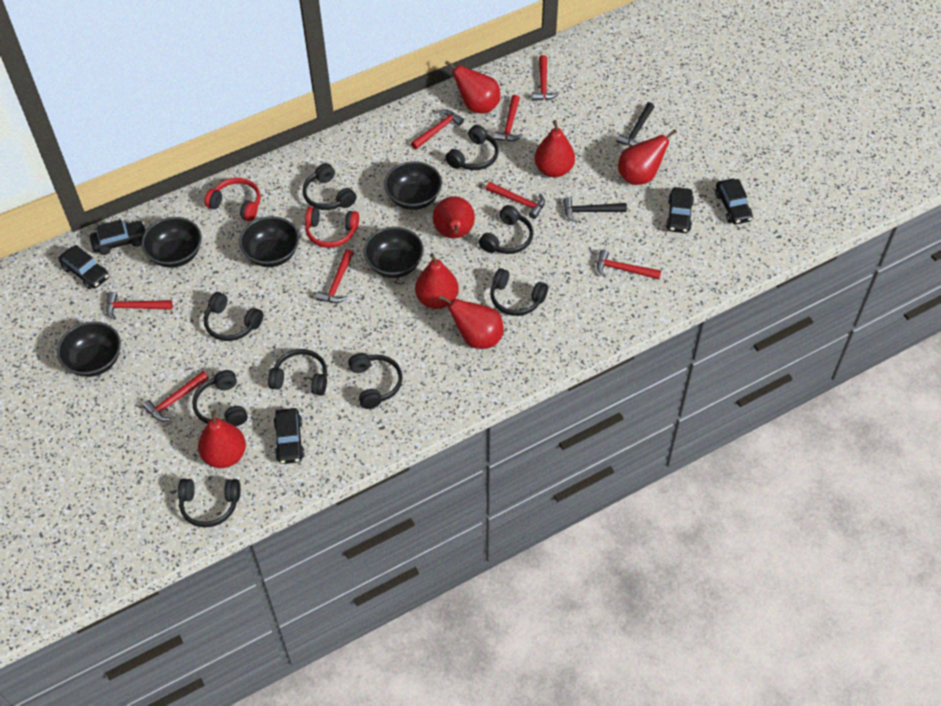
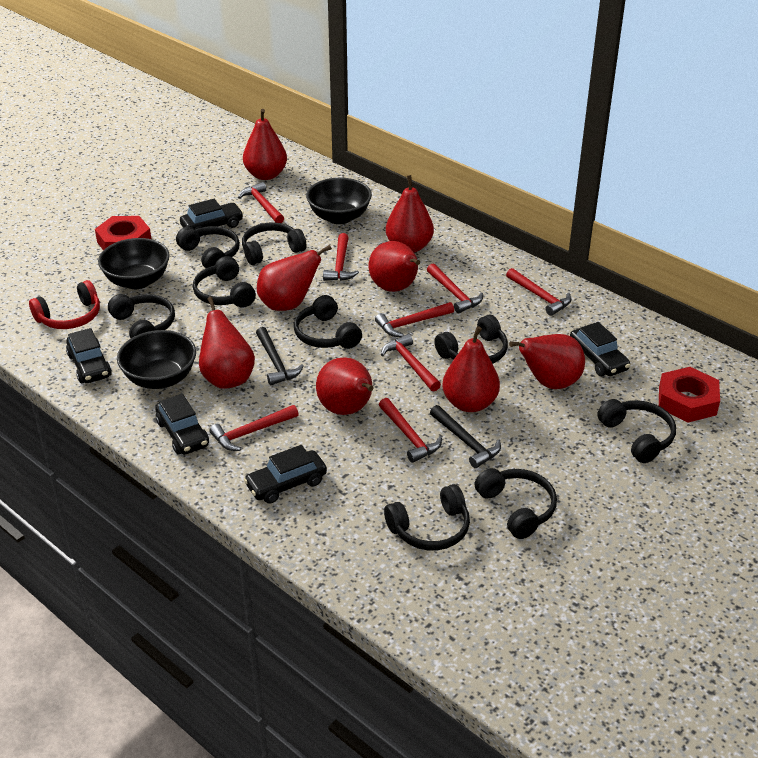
black bowl: [57,321,121,377] [141,217,202,268] [239,216,299,267] [364,227,424,278] [384,161,442,210] = 5 -> [98,238,170,289] [117,330,196,389] [306,178,372,224] = 3
red headphones: [204,178,261,221] [305,207,359,248] = 2 -> [29,280,100,329] = 1
red nut: none = 0 -> [95,216,151,250] [659,367,720,423] = 2
red pear: [198,411,246,468] [415,253,459,309] [433,196,475,239] [439,295,504,349] [445,60,500,114] [534,120,575,177] [618,129,677,185] = 7 -> [199,297,255,389] [243,109,287,180] [257,245,332,311] [316,357,374,415] [369,241,420,292] [386,175,434,253] [442,326,500,412] [509,334,585,389] = 8

